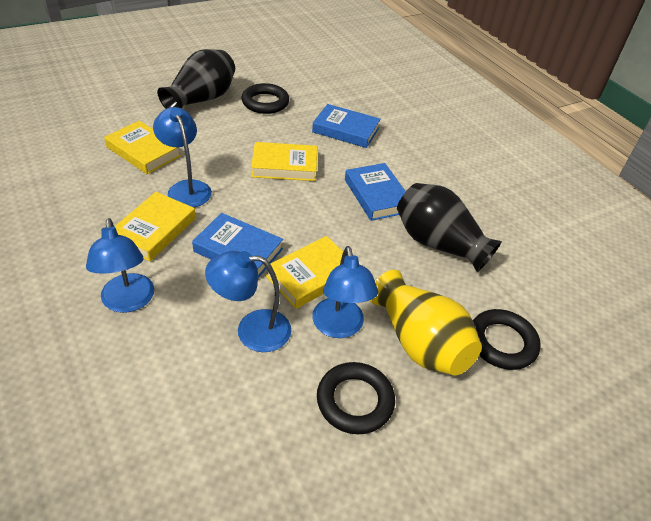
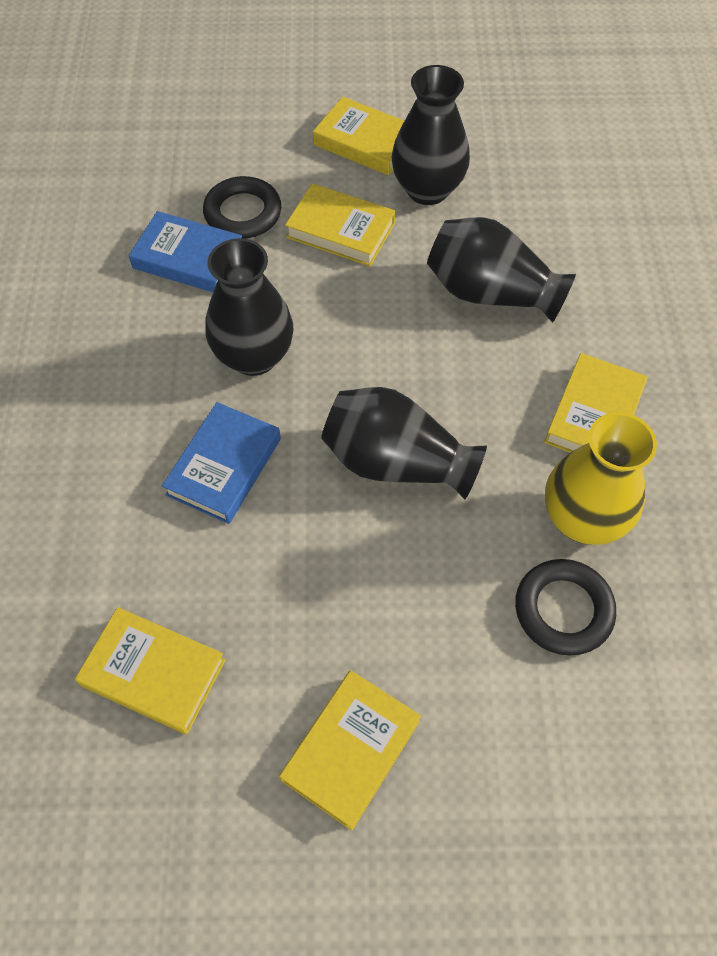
black ring: [241,83,289,114] [317,362,395,434] [473,309,541,370] = 3 -> [203,176,281,239] [515,559,616,656] = 2
black vase: [157,49,235,109] [397,183,502,272] = 2 -> [206,238,293,376] [321,387,487,499] [391,65,470,205] [427,217,576,323] = 4
blue book: [192,213,283,278] [312,104,381,148] [345,163,406,221] = 3 -> [129,211,242,292] [162,402,281,524] = 2
blue lamp: [86,218,154,313] [153,107,212,207] [205,251,291,352] [312,246,378,338] = 4 -> none = 0
yellow book: [104,121,181,174] [114,192,196,261] [251,142,317,181] [266,236,343,309] = 4 -> [75,607,225,734] [279,670,421,831] [285,183,396,266] [313,97,404,175] [544,353,647,453] = 5

